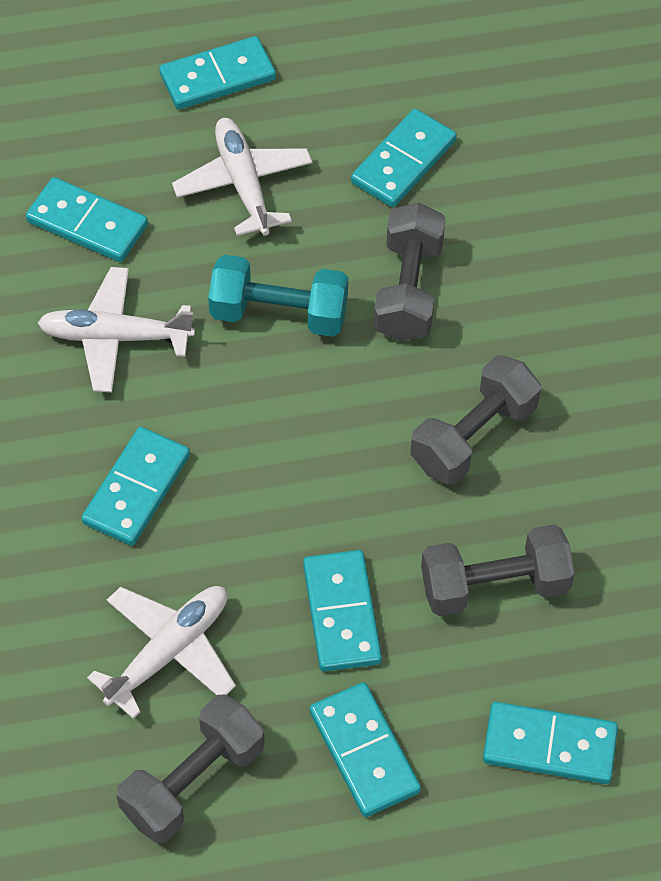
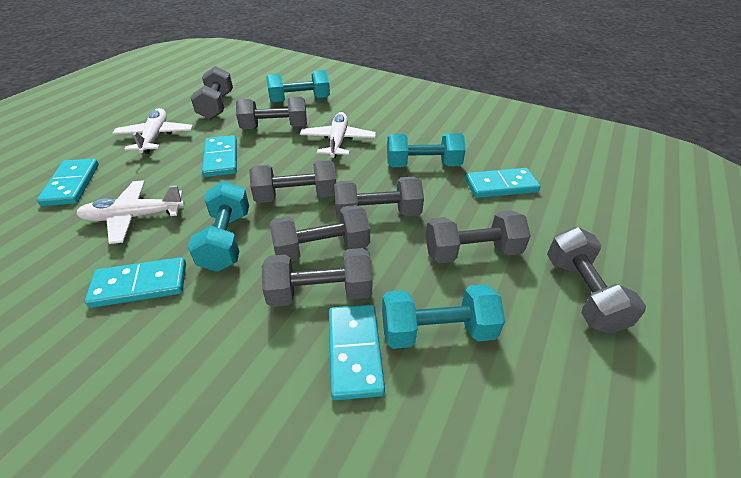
grey dumbbell: [116,694,265,843] [374,203,445,341] [410,355,541,484] [421,524,575,616] = 4 -> [191,66,233,119] [236,96,307,130] [249,160,336,203] [262,248,373,307] [270,205,370,262] [334,177,424,220] [425,210,531,263] [547,227,646,334] = 8
turquoise domino: [26,177,148,262] [81,427,190,546] [159,36,276,109] [303,550,382,672] [310,682,421,817] [351,109,457,207] [483,702,618,784] = 7 -> [37,158,99,206] [85,257,186,308] [202,135,237,177] [329,305,385,400] [465,168,541,198] = 5
turquoise dumbbell: [208,255,348,337] = 1 -> [188,181,249,272] [266,70,330,103] [382,284,505,349] [387,133,466,167] = 4

